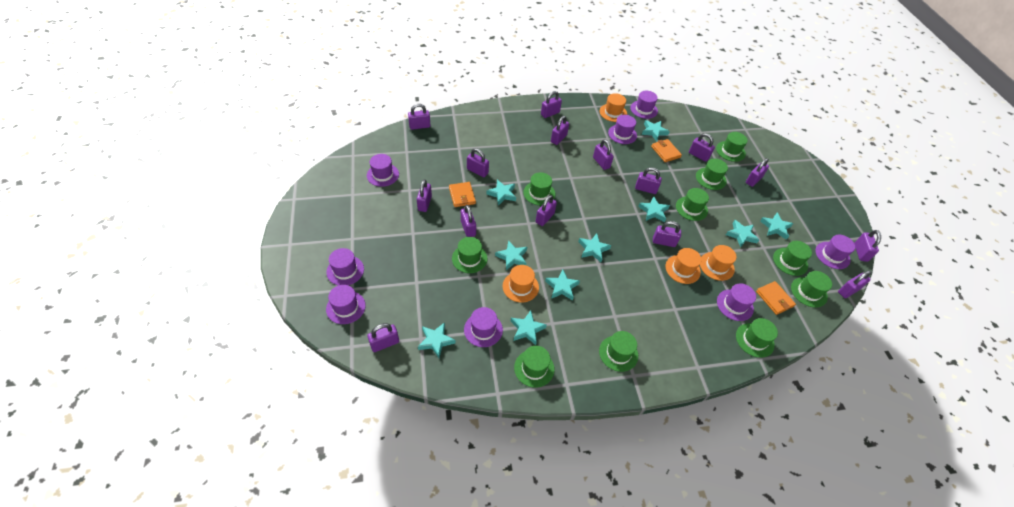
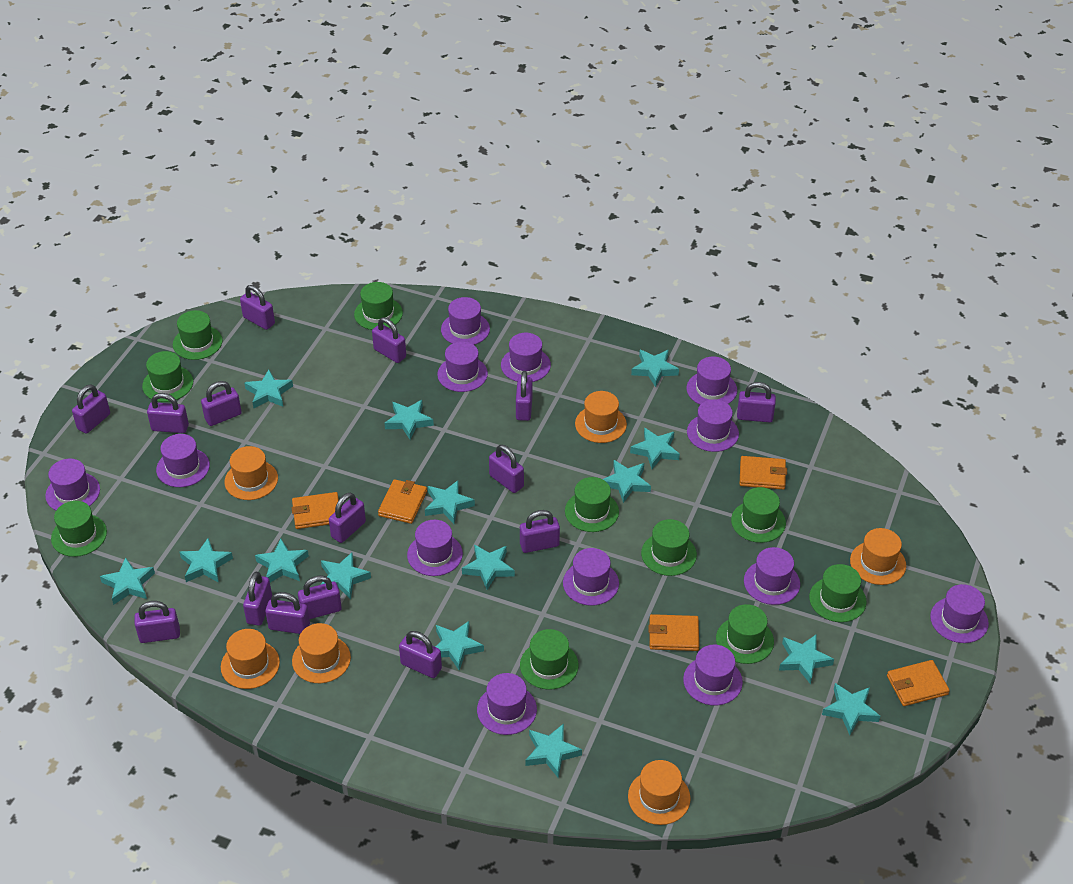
orange hat: [503,265,539,303] [599,93,627,122] [666,248,702,284] [700,245,736,281] = 4 -> [221,629,280,689] [225,446,278,500] [292,623,351,683] [575,391,627,443] [628,760,691,825] [850,528,906,585] = 6
orange wallet: [449,182,476,207] [651,139,682,162] [756,281,796,315] = 3 -> [292,492,339,529] [378,479,427,524] [648,614,699,651] [740,456,787,490] [887,660,950,706] = 5
purple hat: [326,248,364,285] [326,285,366,324] [367,154,399,187] [464,307,503,347] [608,115,637,144] [630,91,658,119] [717,283,756,321] [815,235,855,269] = 8 -> [45,459,100,510] [156,434,210,487] [407,520,463,576] [437,342,488,392] [441,297,490,345] [477,673,537,735] [501,333,551,382] [563,548,619,606] [683,645,743,705] [687,356,737,405] [687,399,739,452] [744,547,800,605] [930,584,989,643] = 13
turquoise star: [418,322,456,358] [486,180,516,206] [495,240,527,270] [511,311,547,345] [545,270,580,301] [578,234,611,262] [638,196,670,222] [642,120,670,141] [726,220,759,247] [760,213,794,240] = 10 -> [100,557,155,605] [180,538,233,583] [244,370,293,408] [255,539,309,582] [320,553,371,599] [384,400,434,440] [425,480,475,524] [435,621,484,671] [462,544,515,590] [525,723,582,778] [603,460,651,503] [630,427,680,469] [631,350,679,387] [779,634,834,684] [822,683,880,735] = 15

